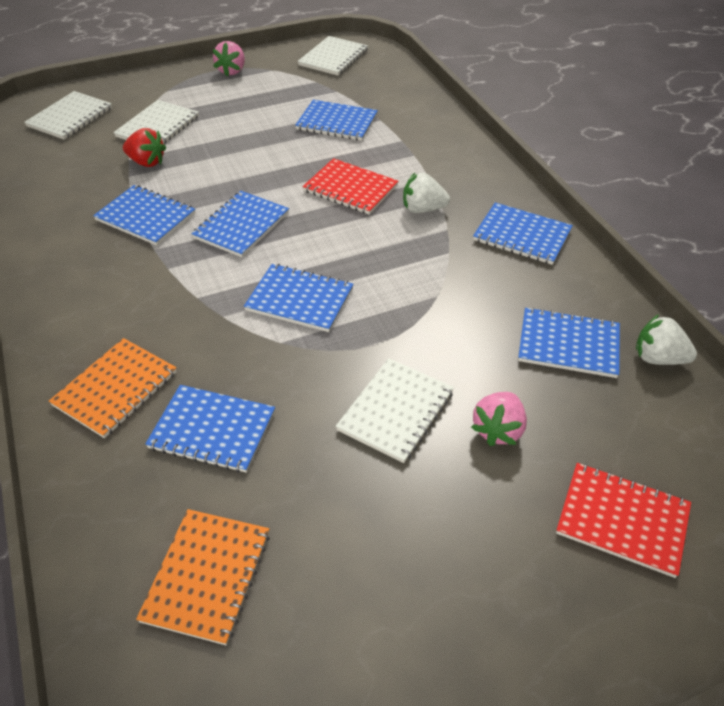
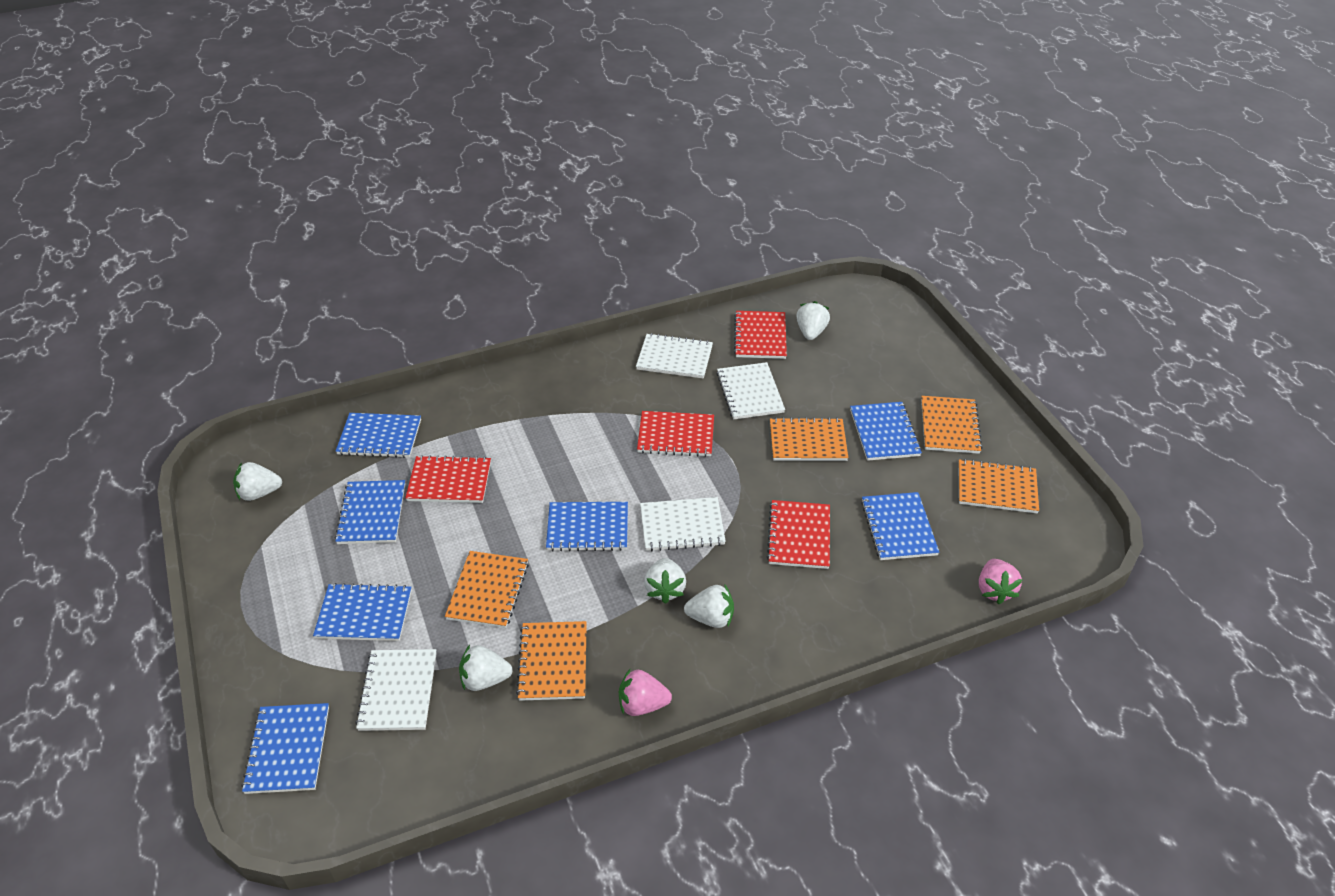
orange notebook: [49,338,177,438] [136,509,270,645] = 2 -> [445,551,529,628] [516,621,587,701] [770,417,848,461] [921,396,982,454] [958,459,1039,513] = 5
red notebook: [303,158,398,215] [556,463,691,578] = 2 -> [405,455,491,503] [637,411,714,457] [734,311,787,359] [767,500,830,569] = 4
red strawberry: [123,128,166,167] = 1 -> none = 0
white strawberry: [403,172,450,213] [636,314,697,365] = 2 -> [233,462,282,501] [459,645,513,691] [644,558,686,604] [684,585,734,628] [796,301,830,340] = 5

